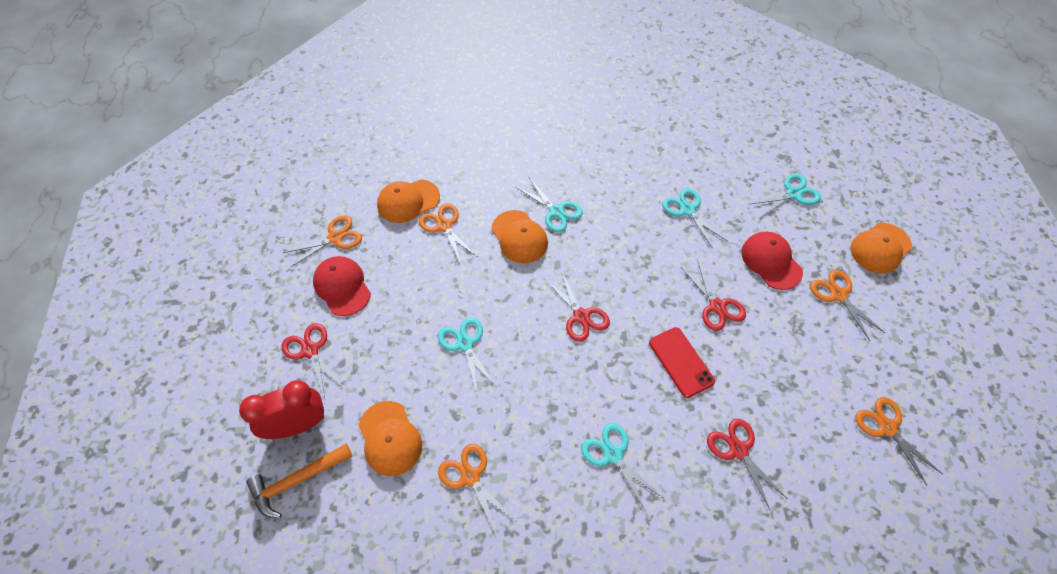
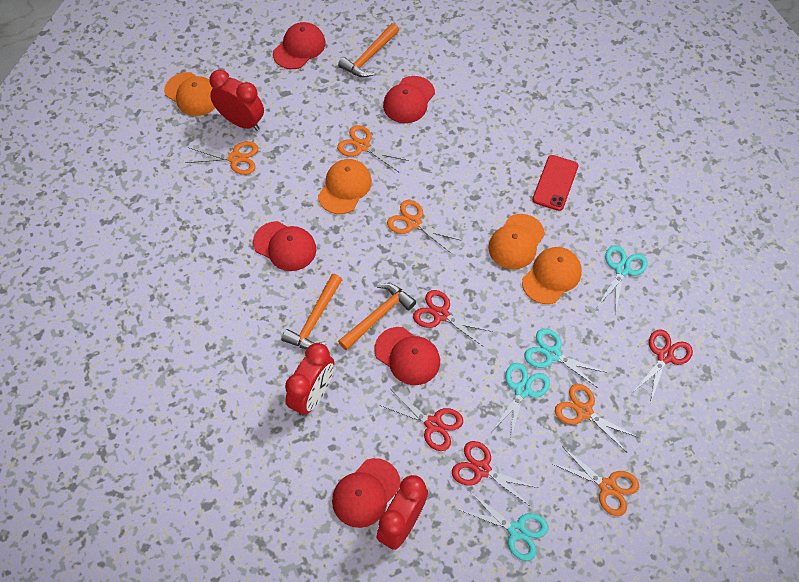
orange hammer: [246,444,353,518] = 1 -> [282,274,342,349] [338,23,399,78] [338,283,416,351] = 3
red cap: [313,256,371,316] [741,232,803,290] = 2 -> [253,221,316,271] [273,22,325,69] [332,458,401,528] [375,327,440,385] [383,76,435,123] = 5
red clock: [239,380,324,439] = 1 -> [209,70,264,131] [285,343,334,416] [377,475,428,550] = 3
turquoise scissors: [438,317,496,393] [516,178,583,232] [581,423,664,512] [662,188,727,248] [751,174,821,218] = 5 -> [460,491,549,561] [492,363,550,440] [524,328,607,388] [597,245,647,314] = 4

